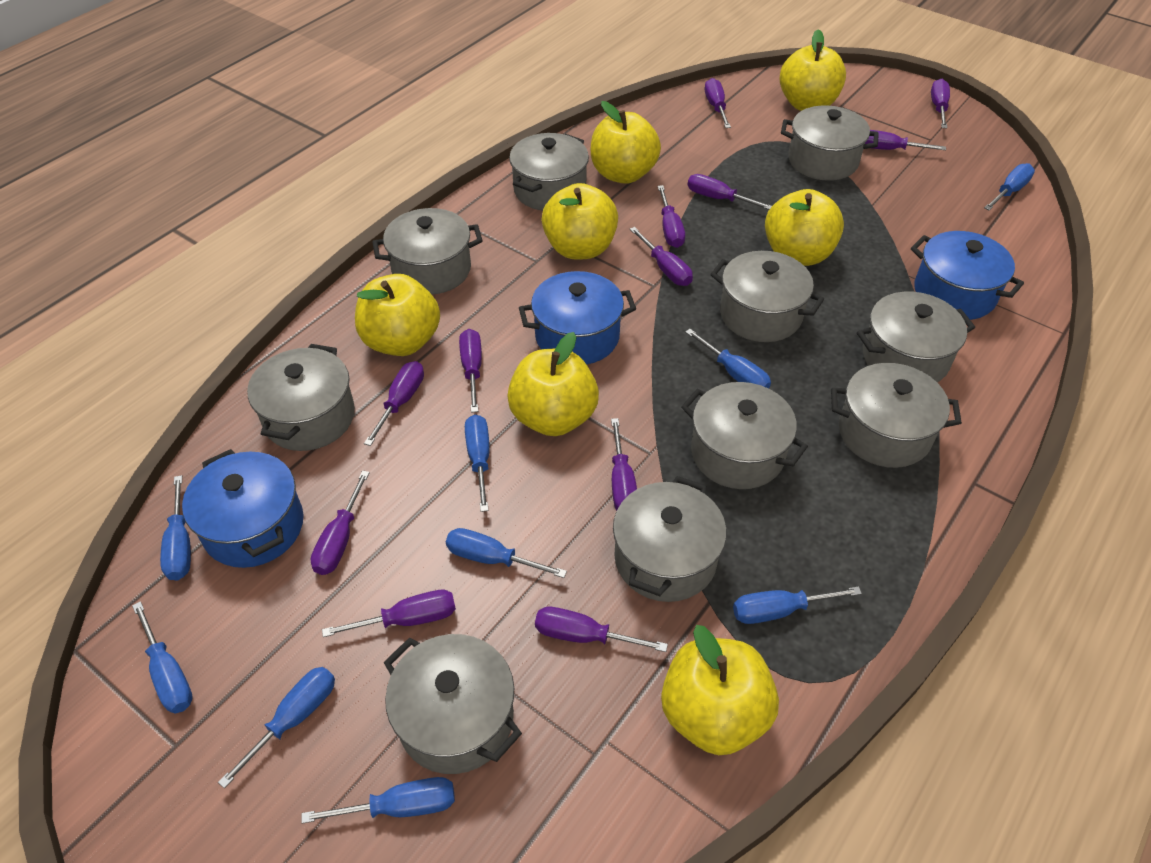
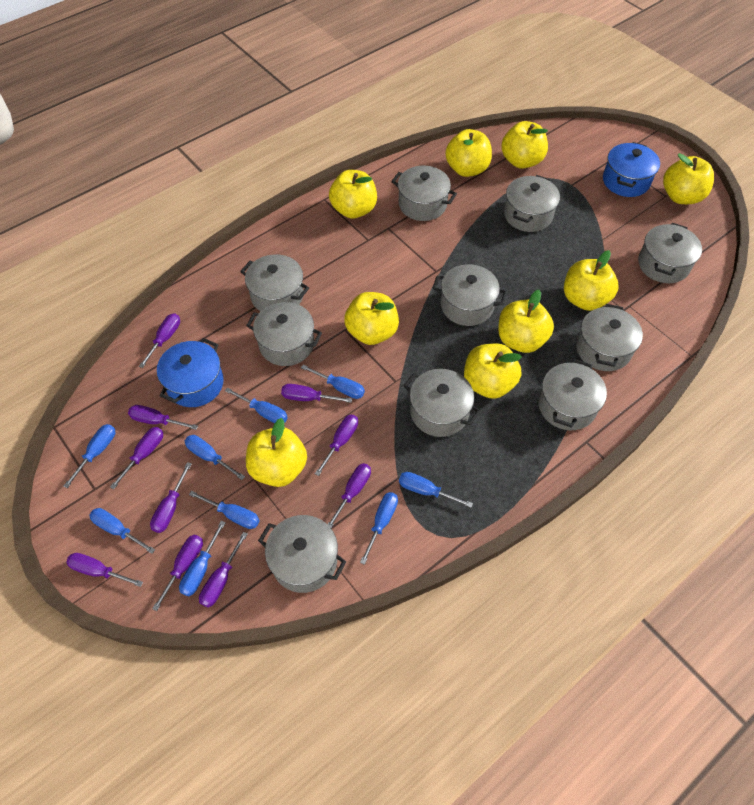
blue pot: [182,449,304,568] [519,271,636,364] [911,231,1024,320] = 3 -> [157,338,224,407] [603,142,660,197] = 2
purple screwdriver: [310,470,370,575] [322,590,456,637] [364,361,424,446] [459,329,482,413] [535,607,668,652] [611,418,637,511] [630,227,693,286] [658,185,685,248] [687,174,772,210] [705,78,731,128] [865,130,946,150] [931,79,950,128] = 12 -> [66,553,143,587] [110,427,163,489] [128,405,198,430] [139,313,180,368] [150,462,192,533] [152,535,203,611] [199,532,248,608] [281,384,352,403] [315,414,358,476] [327,463,371,528] = 10
yellow apple: [355,274,440,356] [507,332,599,436] [541,183,618,260] [591,101,661,184] [661,625,779,755] [765,189,844,266] [780,29,846,111] = 7 -> [246,418,307,487] [329,170,377,219] [344,292,399,345] [445,129,492,177] [464,343,522,399] [498,290,554,353] [501,121,548,169] [564,250,618,311] [663,153,714,204] = 9

